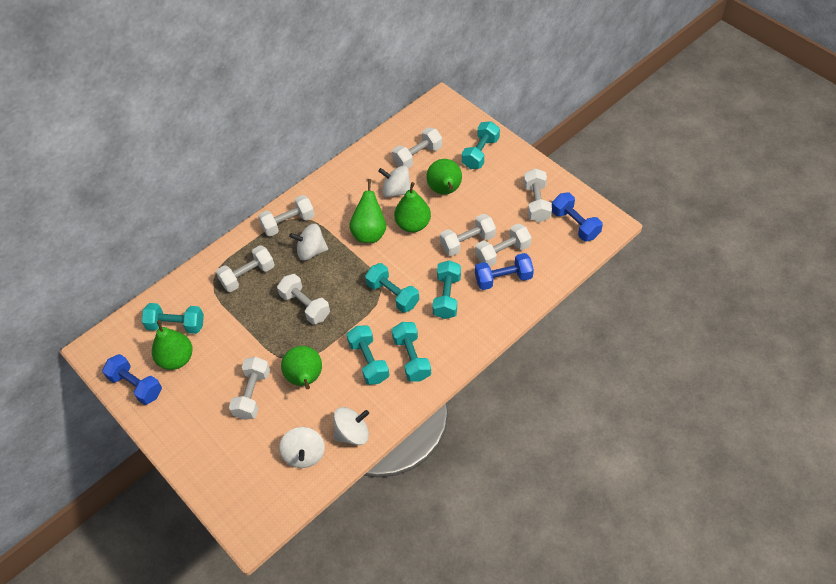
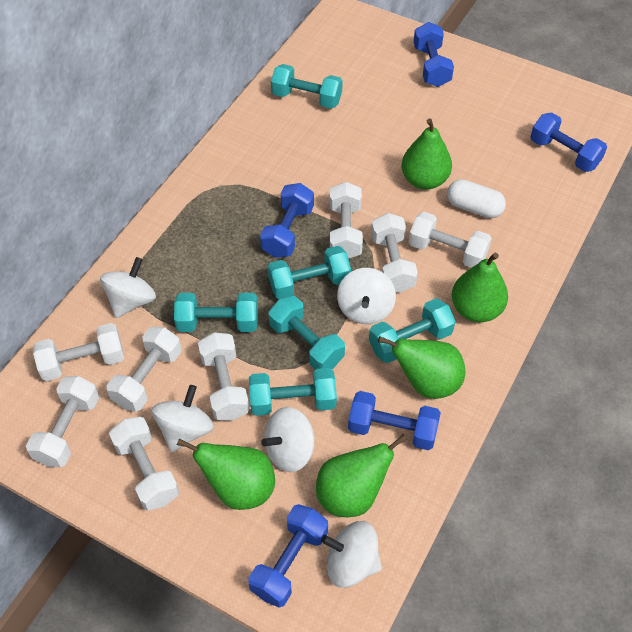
blue dumbbell: [102,354,162,405] [475,253,534,290] [552,193,603,241] = 3 -> [248,504,328,608] [260,183,314,258] [348,391,441,450] [414,22,454,87] [530,112,607,172] = 5
white capsule: none = 0 -> [447,179,506,218] = 1
white spinning top: [279,427,325,468] [289,224,328,261] [333,407,369,445] [378,165,411,197] = 4 -> [100,257,156,318] [152,385,214,452] [261,407,315,472] [321,521,382,588] [337,268,396,324] = 5

